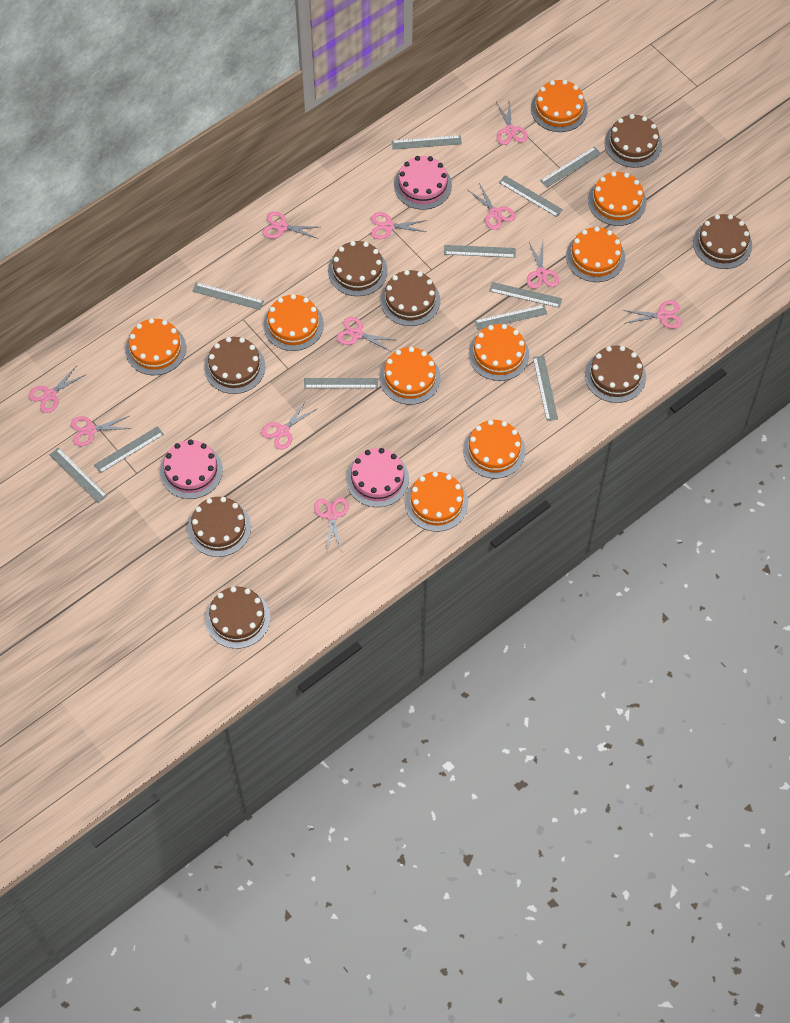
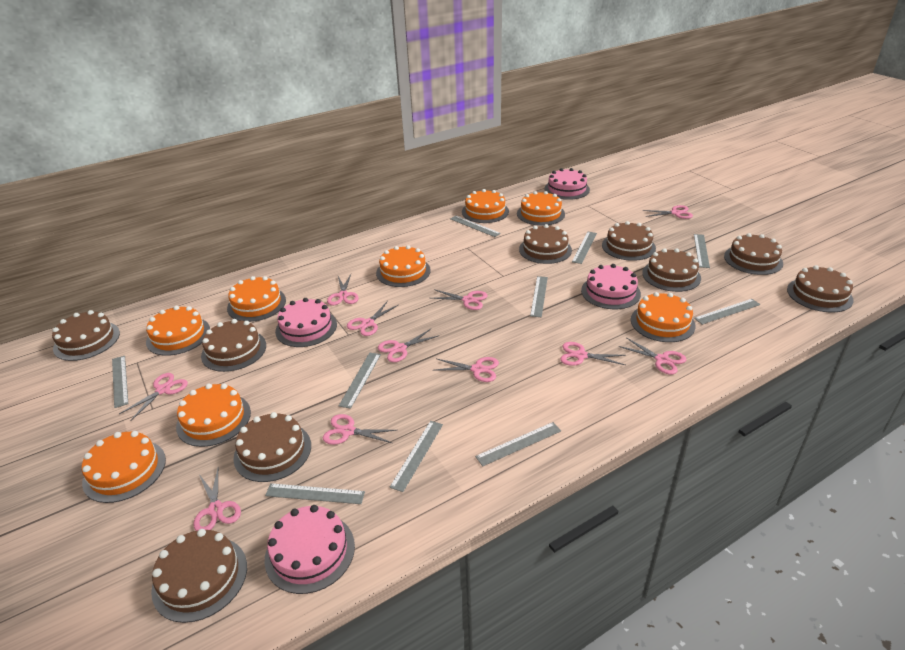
brown cake: [188,497,251,557] [204,337,266,394] [205,587,270,649] [328,241,388,296] [381,270,440,326] [585,346,646,403] [604,114,662,168] [693,214,752,269] = 8 -> [52,310,120,361] [151,529,247,623] [201,319,266,372] [233,412,311,482] [519,224,572,264] [602,221,656,261] [642,248,701,292] [724,233,783,275] [787,265,853,312] = 9
grey ruler: [50,448,107,503] [94,426,164,473] [192,282,264,310] [304,378,378,388] [392,135,462,150] [444,245,516,258] [474,305,547,330] [490,282,562,308] [499,176,563,217] [533,356,558,421] [540,147,601,188] = 11 -> [112,356,128,408] [265,483,365,504] [339,352,381,409] [389,421,443,492] [451,216,501,237] [475,422,561,466] [530,276,548,317] [572,232,597,264] [694,234,710,268] [694,299,760,325] = 10
orange cake: [125,318,186,375] [263,294,324,351] [380,347,441,405] [405,471,468,532] [463,420,526,479] [469,324,529,381] [531,80,588,132] [566,227,625,282] [588,172,646,226] = 9 -> [82,431,166,503] [146,306,210,356] [176,384,251,447] [227,276,286,322] [376,245,431,287] [462,189,509,223] [517,191,565,226] [631,292,696,342] = 8
pink cake: [160,439,223,499] [346,448,409,507] [394,156,452,210] = 3 -> [265,505,355,594] [275,298,337,347] [544,168,590,200] [581,264,641,309] = 4

